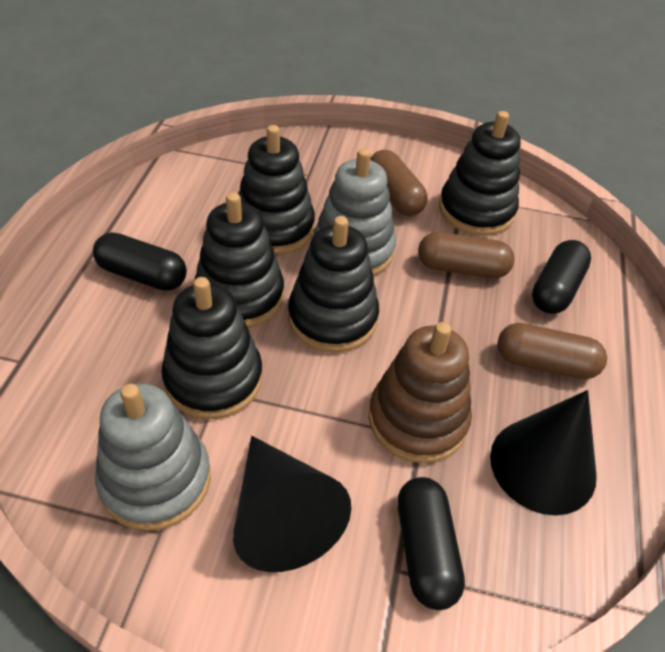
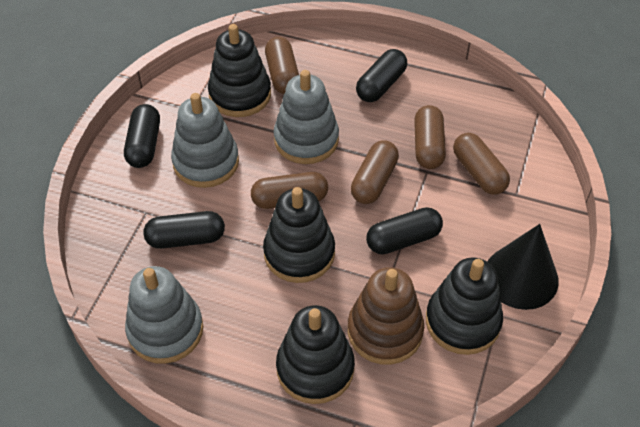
black capsule: [93,232,187,291] [397,477,465,610] [532,240,591,314] = 3 -> [124,104,160,168] [143,211,225,249] [356,49,407,102] [366,207,443,255] = 4
black cone: [233,436,351,572] [490,390,597,515] = 2 -> [487,224,559,310] = 1
black stacking toy: [161,277,263,419] [194,192,284,328] [238,125,315,255] [288,216,379,353] [439,111,521,236] = 5 -> [208,24,271,117] [263,187,335,283] [276,305,355,404] [426,257,503,355] = 4
brown capsule: [370,150,428,216] [418,232,515,278] [497,323,607,379] = 3 -> [251,172,328,209] [265,37,299,94] [351,140,399,204] [414,105,446,169] [453,133,510,195] = 5
grey stacking toy: [95,383,211,531] [313,148,396,276] = 2 -> [125,266,203,364] [171,93,239,188] [274,70,339,164] = 3

